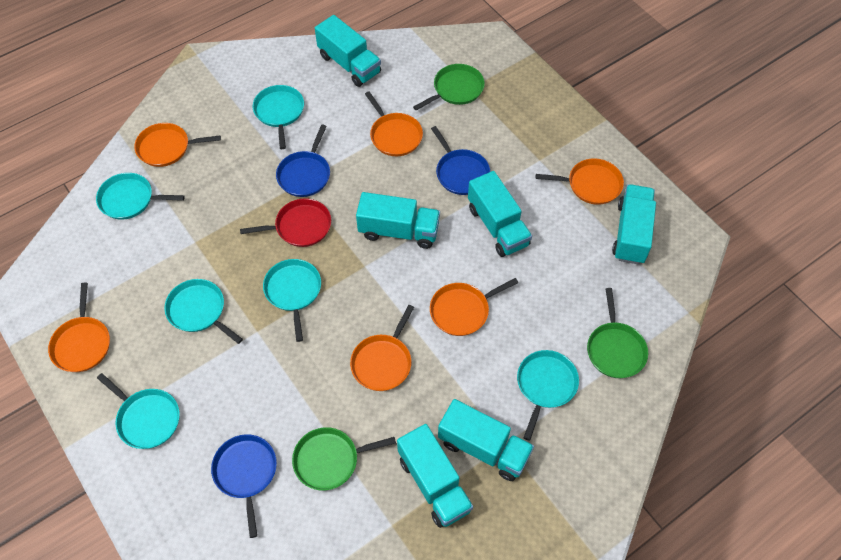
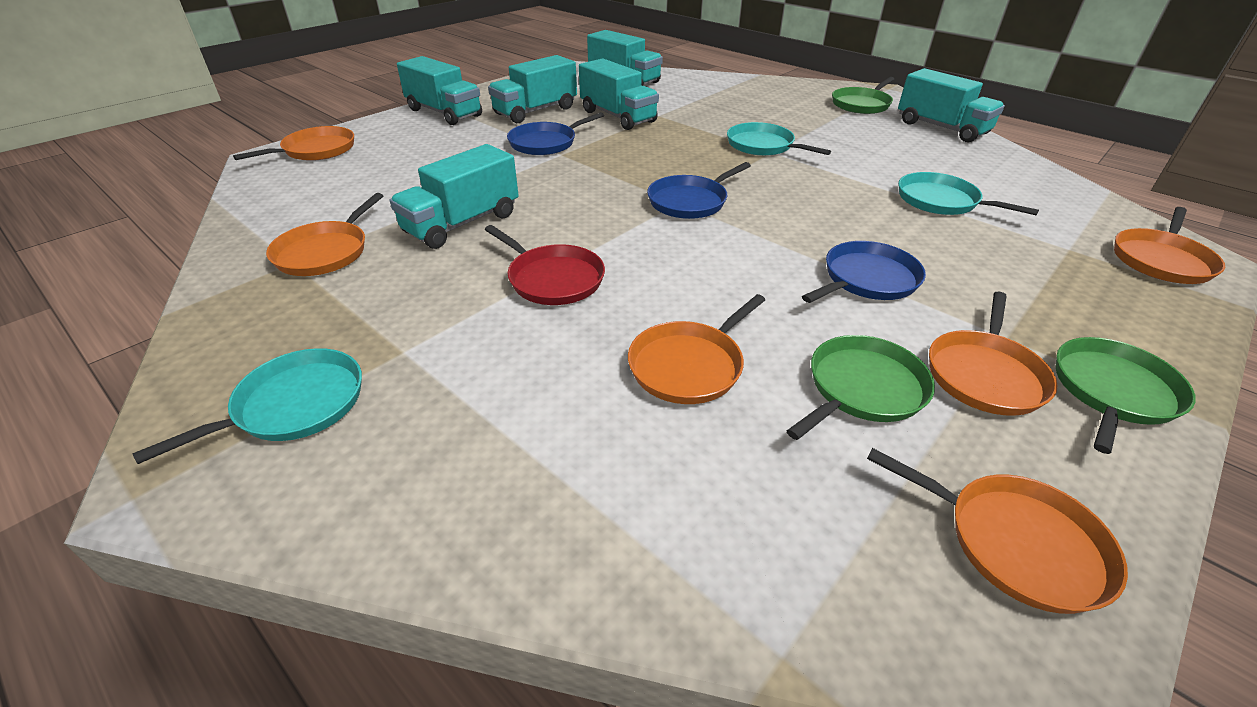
turquoise pan: [96,173,185,220] [97,373,180,449] [164,279,243,344] [253,85,304,149] [263,259,321,342] [517,350,579,441] = 6 -> [132,348,362,464] [727,122,831,156] [898,172,1039,215] = 3

